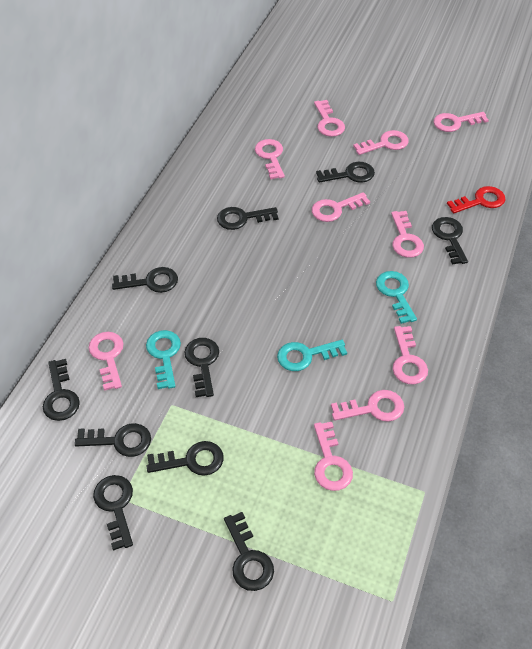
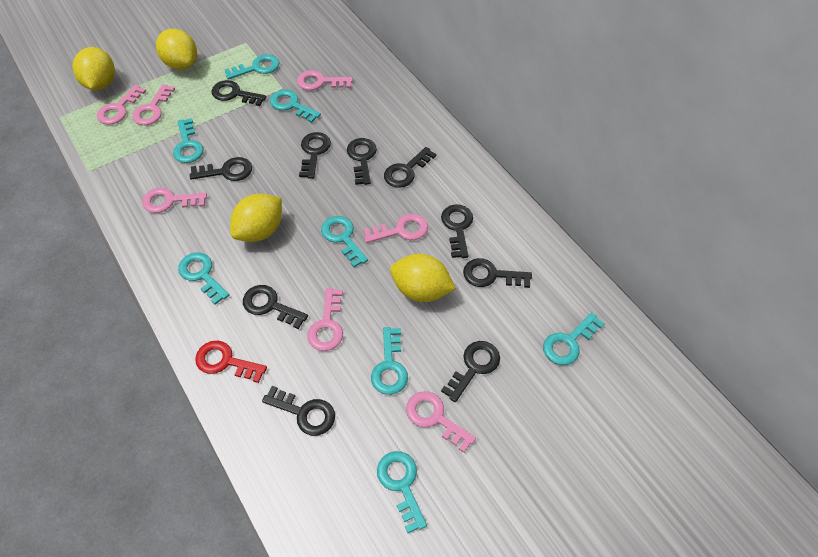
pink key: [89,332,124,391] [255,139,285,179] [312,192,370,222] [314,100,345,137] [314,422,353,491] [331,390,404,422] [353,130,409,155] [391,211,424,258] [393,326,428,384] [434,112,489,132] = 10 -> [97,85,146,125] [132,84,175,125] [142,188,207,213] [297,70,353,90] [307,288,343,351] [363,214,428,243] [406,391,476,453] = 7
turquoise key: [146,330,181,389] [277,340,347,371] [376,271,417,324] = 3 -> [173,118,204,163] [178,252,229,305] [224,54,280,80] [270,90,321,123] [321,216,368,267] [371,327,408,395] [377,451,427,533] [543,312,604,365] = 8
yellow lemon: none = 0 -> [73,47,115,90] [156,29,197,70] [230,194,282,242] [390,254,456,302] = 4

